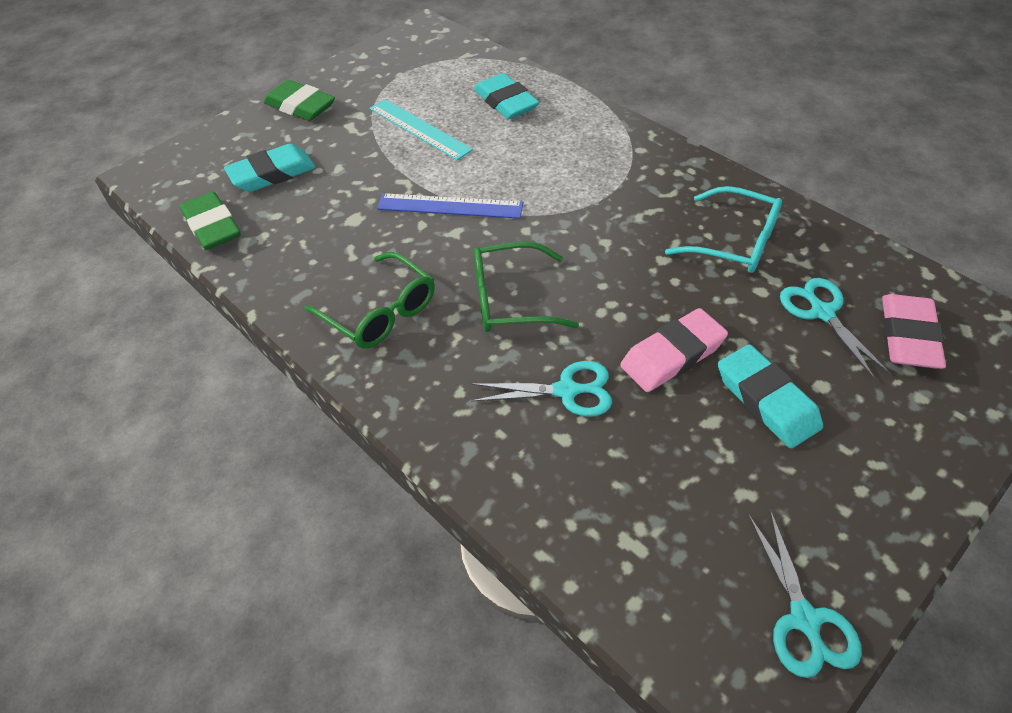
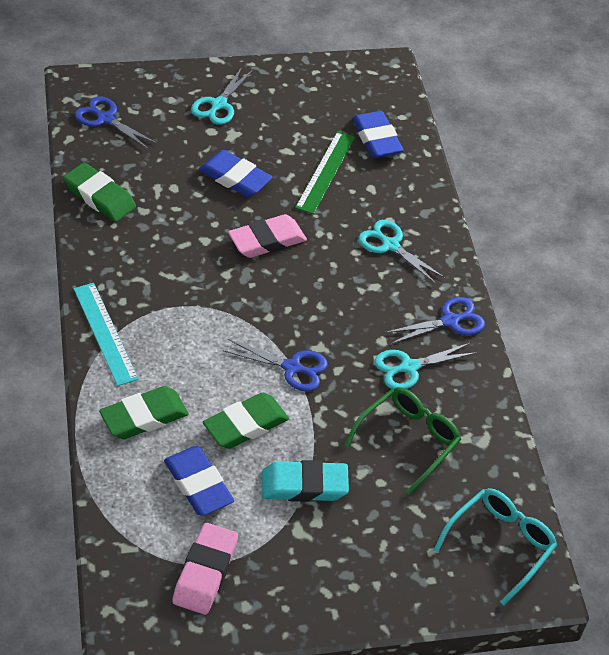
blue eraser: none = 0 -> [164,446,234,516] [199,150,273,197] [352,111,404,158] = 3
blue ruler: [377,193,523,219] = 1 -> none = 0
blue scissors: none = 0 -> [75,97,158,149] [222,339,328,391] [385,297,485,344] = 3
green eraser: [180,192,241,250] [264,80,335,121] = 2 -> [63,162,136,222] [99,386,188,439] [203,393,289,449] = 3
green glasses: [304,252,435,349] [474,242,579,332] = 2 -> [344,387,461,495] = 1
green ruler: none = 0 -> [295,131,355,214] = 1
turquoise eraser: [224,144,316,192] [474,73,539,119] [718,344,823,448] = 3 -> [262,460,349,502] = 1

